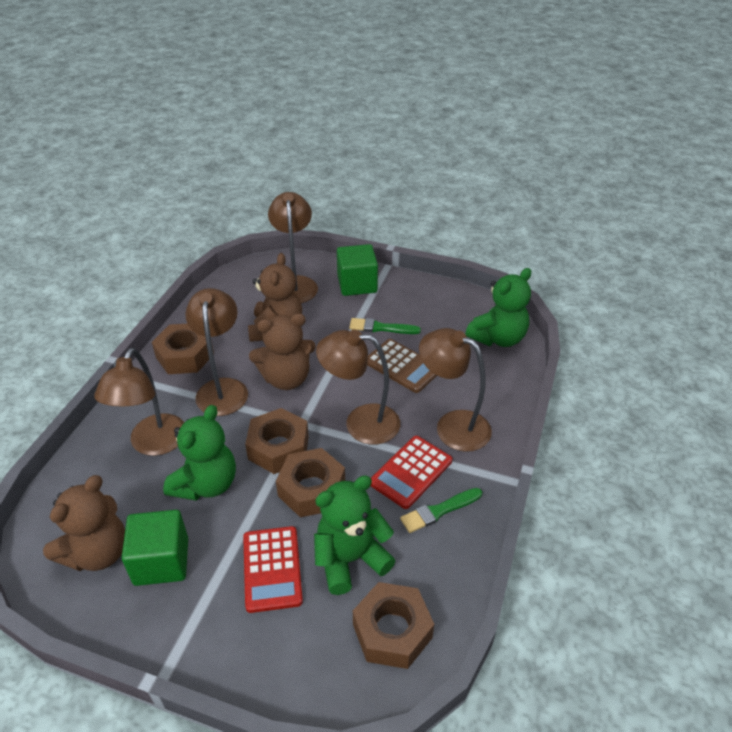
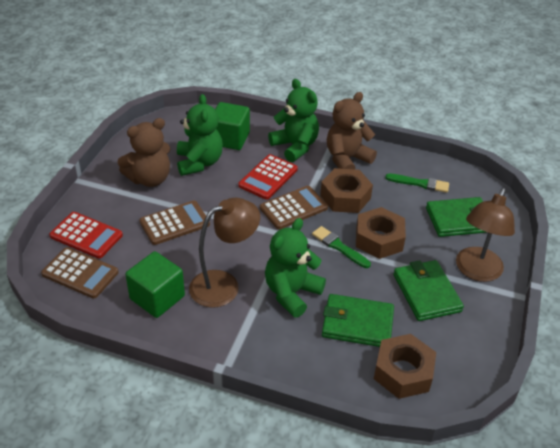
brown calculator: [367,339,437,393] = 1 -> [41,247,119,298] [139,200,210,245] [260,186,328,229] = 3
brown lamp: [94,348,184,456] [185,288,248,416] [268,192,318,303] [316,330,400,445] [419,328,492,452] = 5 -> [189,198,260,308] [456,188,515,282] = 2
brown nut: [152,324,214,374] [245,408,309,474] [276,448,345,517] [353,582,434,669] = 4 -> [320,168,373,213] [356,207,406,259] [374,334,436,399] = 3
brown teddy bear: [43,475,125,571] [248,253,302,342] [249,313,316,390] = 3 -> [118,118,170,187] [327,92,377,169] = 2
green wallet: none = 0 -> [322,294,394,347] [393,260,464,321] [426,197,487,237] = 3

